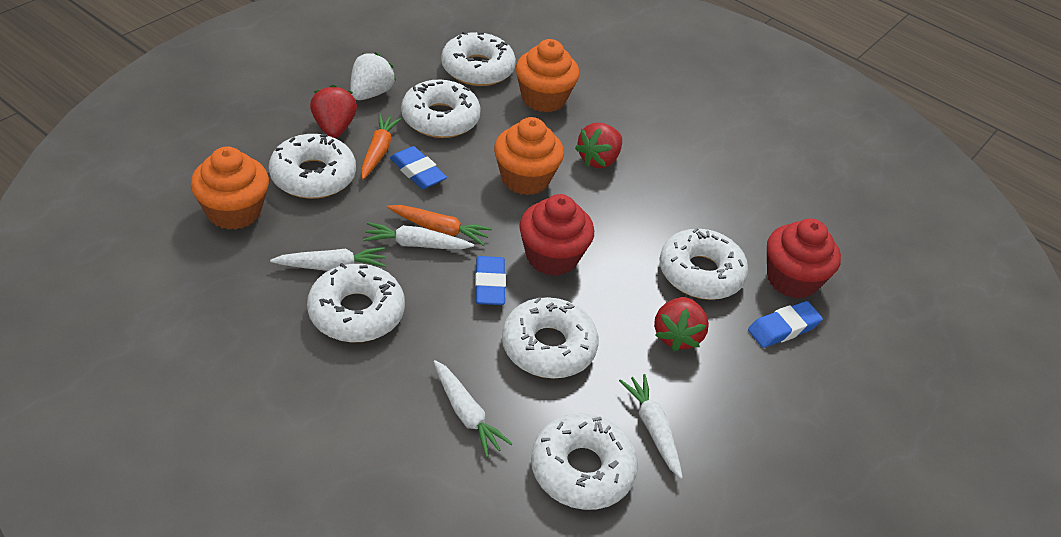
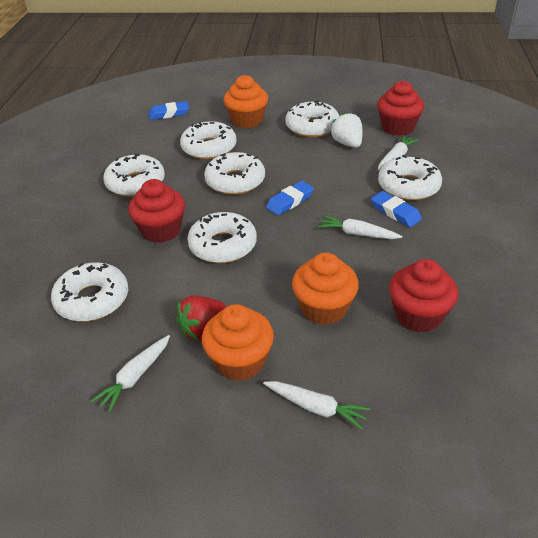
orange carrot: [361,114,402,180] [387,205,492,246] = 2 -> none = 0
red cupcake: [519,194,594,276] [767,219,841,299] = 2 -> [128,179,185,243] [377,81,424,136] [389,259,458,333] = 3
red strawberry: [310,85,357,138] [575,123,622,168] [654,297,709,352] = 3 -> [176,295,226,340] = 1

